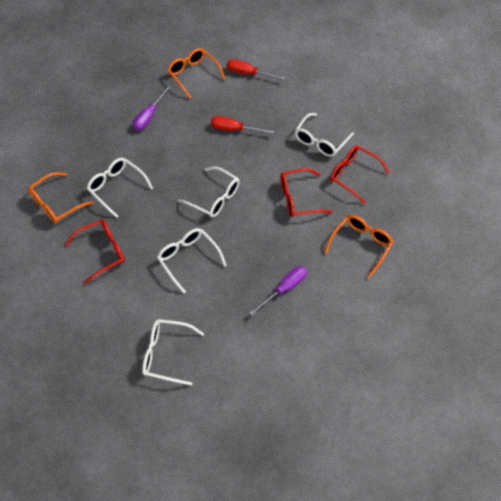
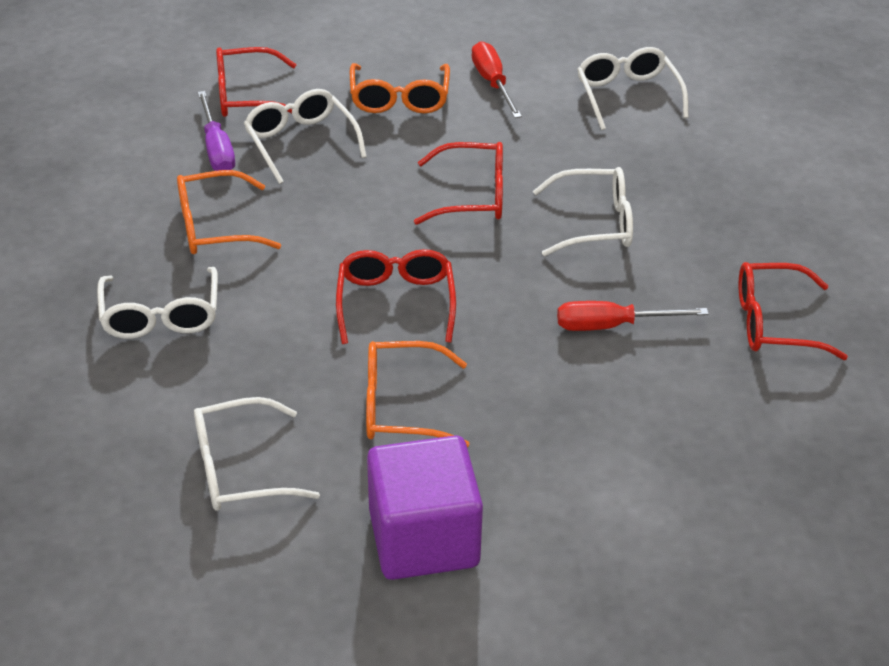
purple cube: none = 0 -> [367,435,483,580] = 1
purple screwdriver: [133,85,171,131] [249,266,307,316] = 2 -> [197,91,235,171] = 1
red glasses: [65,220,125,284] [280,168,333,217] [330,145,390,204] = 3 -> [216,47,296,117] [336,249,456,344] [414,142,503,225] [739,262,848,360] = 4

